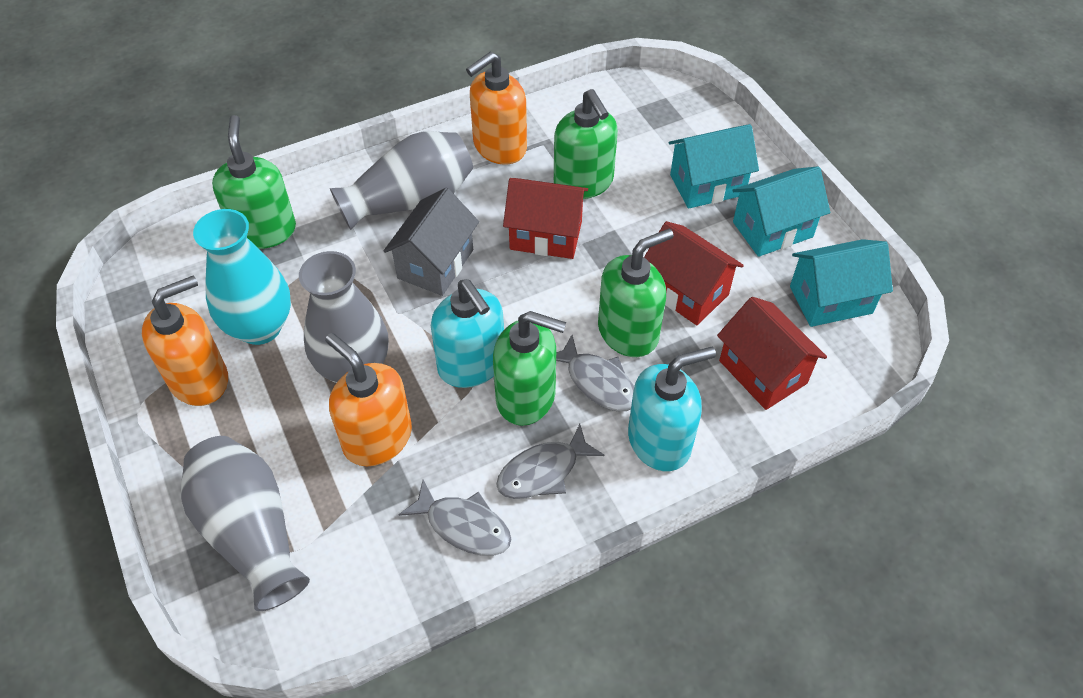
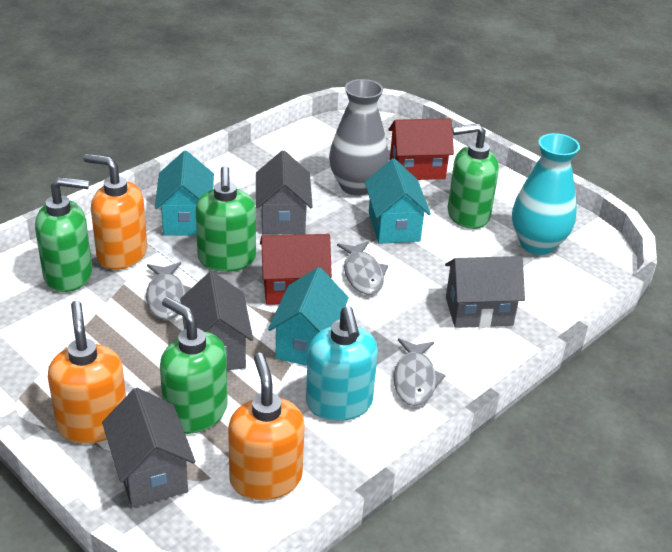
grey house: [384,188,479,296] = 1 -> [102,388,195,508] [180,271,253,370] [256,150,313,235] [445,256,525,328] = 4
grey vase: [181,436,310,611] [299,251,389,383] [330,131,473,230] = 3 -> [329,79,389,196] = 1
red house: [503,178,588,259] [644,221,744,325] [717,297,827,410] = 3 -> [260,234,332,305] [388,118,454,180] = 2
turquoise soap dispenser: [431,279,504,388] [628,347,716,471] = 2 -> [306,306,378,421] = 1

